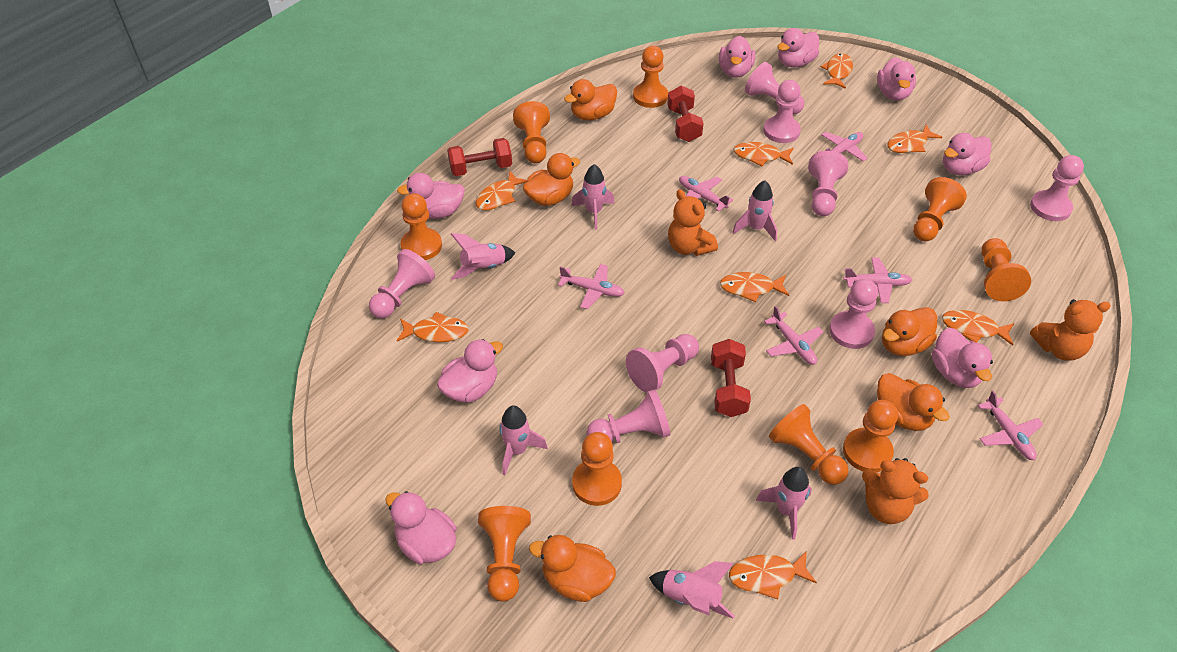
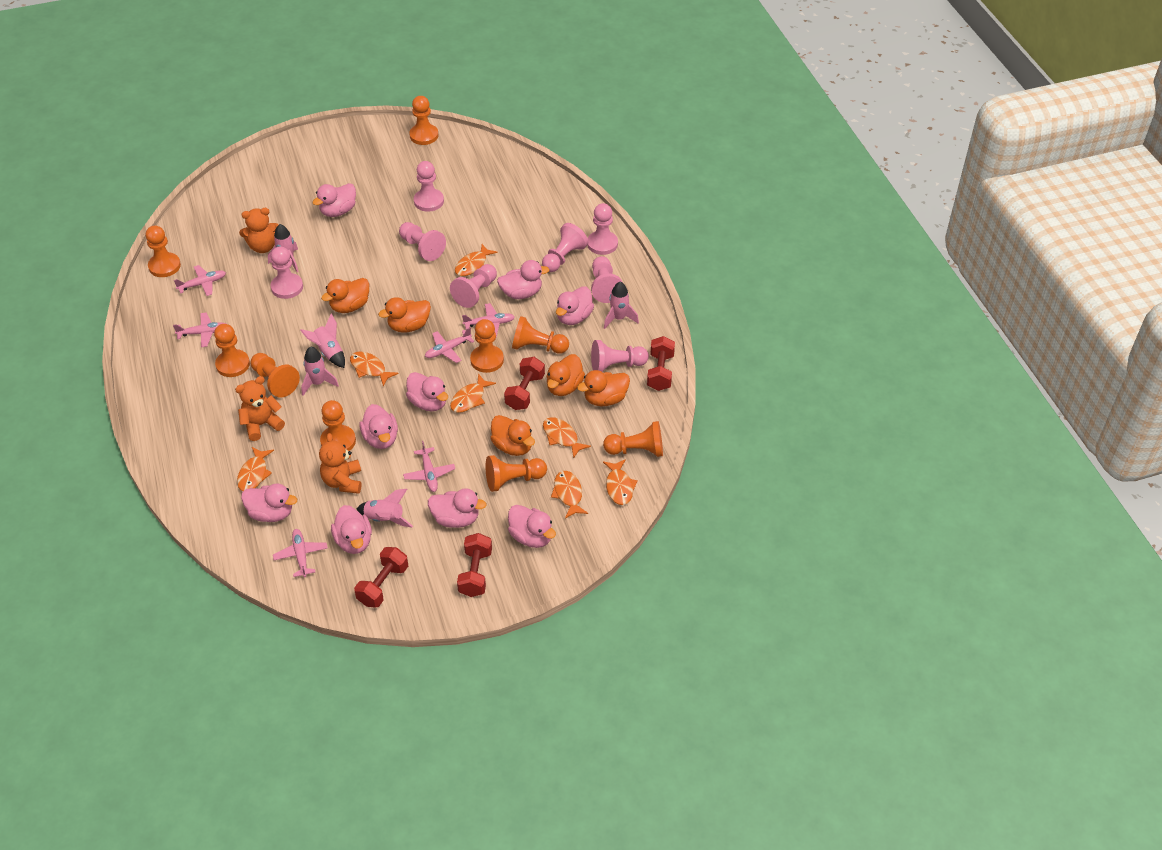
orange fish: [396,312,469,342] [476,171,527,211] [720,272,789,302] [729,551,817,599] [733,142,793,166] [821,53,853,89] [887,124,942,153] [942,310,1014,345] = 8 -> [237,447,274,491] [350,351,399,386] [450,374,496,413] [455,244,498,276] [543,417,591,459] [551,471,588,519] [603,459,638,505] = 7
pink duck: [385,491,457,564] [397,173,465,219] [437,339,503,403] [719,36,755,78] [777,28,819,68] [877,57,916,101] [932,328,993,388] [943,133,991,175] = 8 -> [241,483,297,522] [312,183,356,217] [331,505,372,554] [360,404,398,449] [406,372,448,411] [428,488,487,528] [497,260,550,299] [508,505,556,548] [556,286,594,325] = 9
pink rocket: [451,233,515,280] [499,405,548,475] [571,164,615,230] [649,561,735,619] [732,180,777,242] [756,467,812,540] = 6 -> [268,224,299,272] [300,313,345,368] [301,346,339,396] [357,489,413,528] [604,282,639,329] = 5
red dumbbell: [447,138,512,176] [667,85,704,142] [711,339,751,417] = 3 -> [354,547,408,608] [457,533,492,597] [504,357,545,410] [647,336,675,391] = 4

